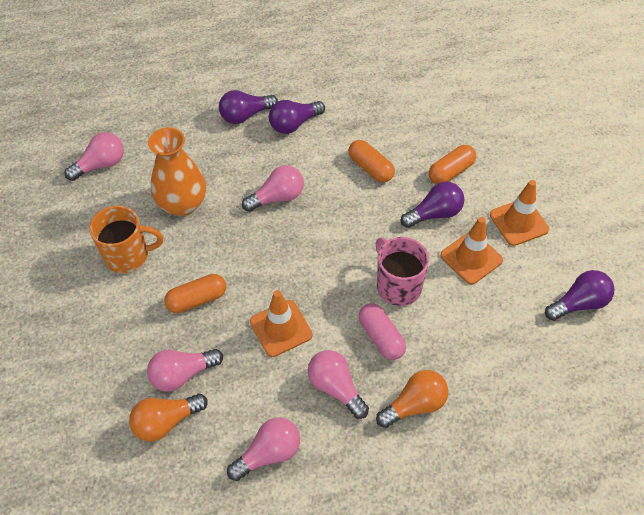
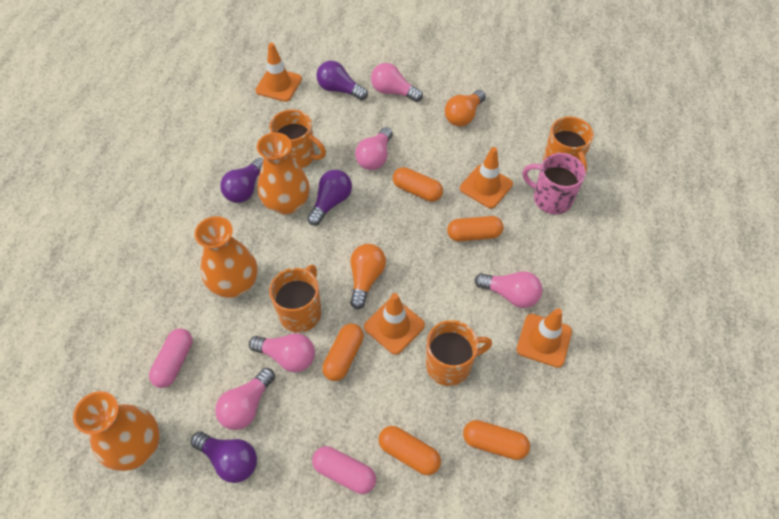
orange capsule: [164,274,226,313] [348,140,395,183] [429,145,476,184] = 3 -> [322,323,364,381] [379,426,441,475] [393,167,443,202] [447,216,503,241] [463,420,530,460] = 5
orange mug: [89,206,163,273] = 1 -> [269,109,326,168] [269,265,322,332] [426,320,492,386] [543,117,594,172] = 4
orange traffic cone: [250,290,313,357] [440,217,503,284] [490,180,549,246] = 3 -> [255,43,302,102] [364,293,425,355] [460,147,513,208] [517,308,572,368] = 4
orange vase: [148,127,206,216] = 1 -> [73,391,160,471] [195,216,257,298] [257,132,310,215] = 3
pink capsule: [359,303,406,360] = 1 -> [149,328,193,388] [312,446,376,494] = 2

